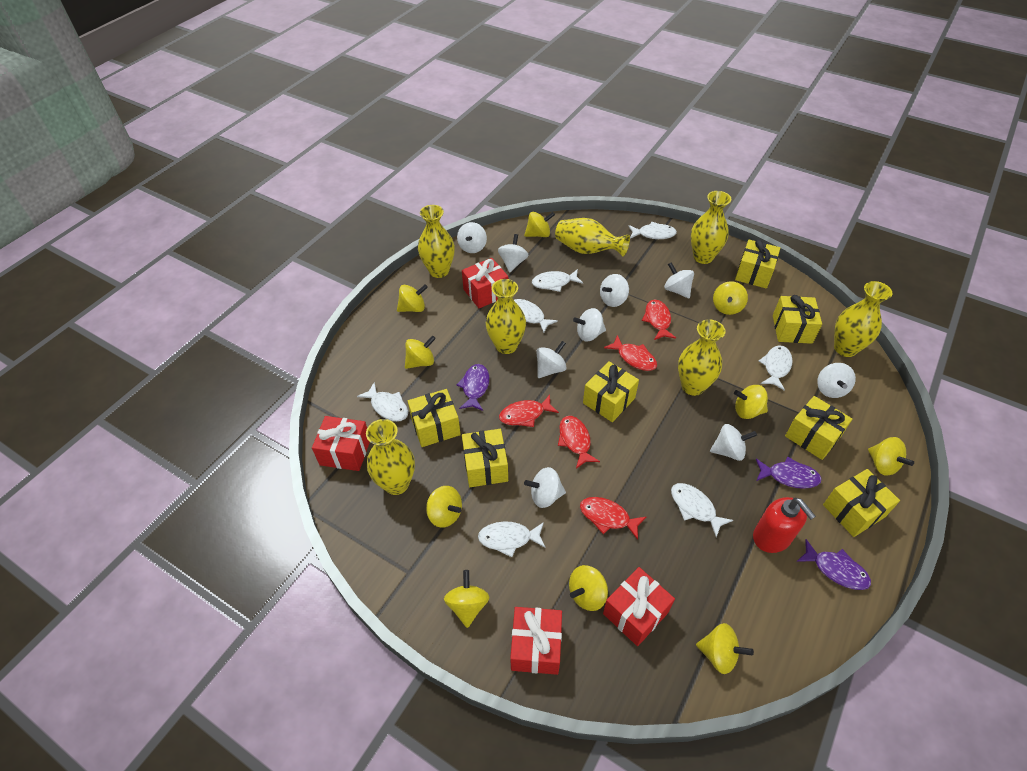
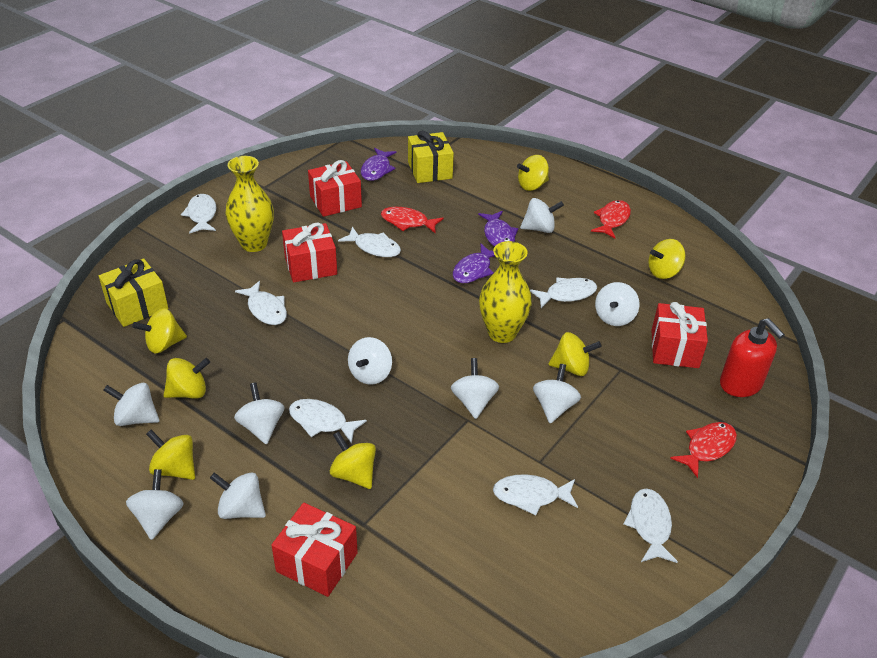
red fish: [499,395,559,427] [558,416,600,468] [580,497,646,540] [604,335,657,371] [642,300,676,340] = 5 -> [381,207,444,234] [591,200,631,239] [670,422,737,478] = 3
yellow gift: [408,389,461,447] [462,429,508,487] [583,361,639,422] [735,239,780,289] [773,295,822,344] [785,396,852,460] [823,469,900,537] = 7 -> [99,259,168,327] [408,131,454,183] = 2
yellow spinning top: [397,284,428,312] [405,336,436,369] [426,486,462,528] [444,570,490,628] [524,212,555,237] [569,565,608,611] [696,623,754,674] [713,281,748,315] [734,385,768,419] [868,437,914,476] = 10 -> [132,308,187,353] [146,430,195,480] [164,358,210,399] [330,431,376,489] [517,155,549,191] [548,332,602,376] [648,239,685,279] = 7
yellow vase: [366,419,415,495] [418,205,455,278] [486,279,526,354] [555,218,630,257] [678,319,726,396] [691,191,732,264] [834,281,893,357] = 7 -> [226,156,274,252] [479,241,532,343] = 2

